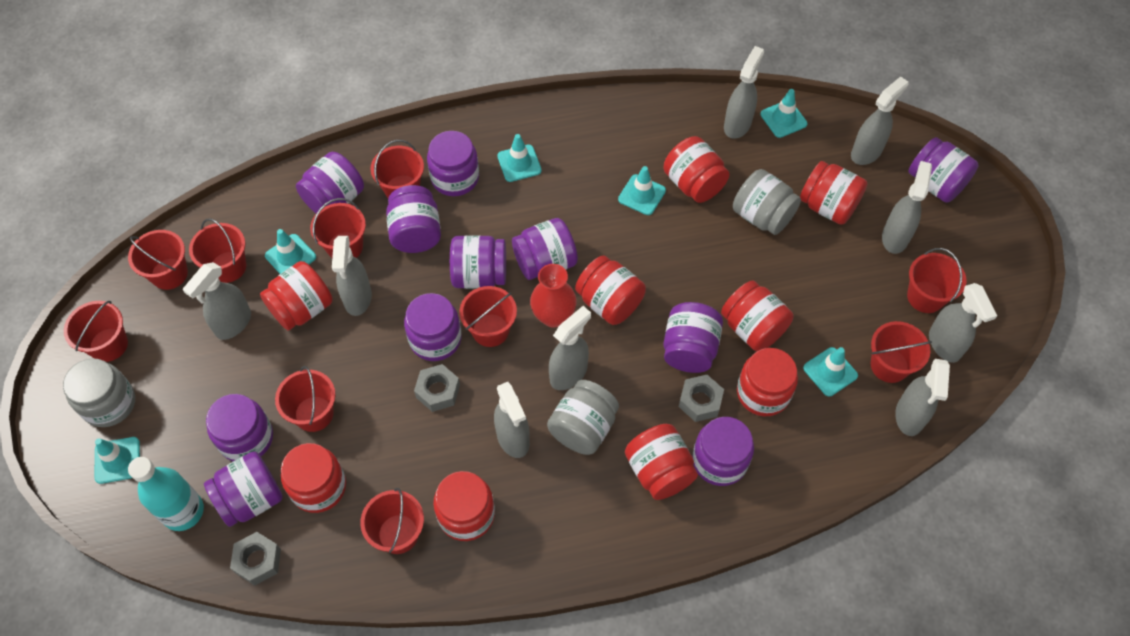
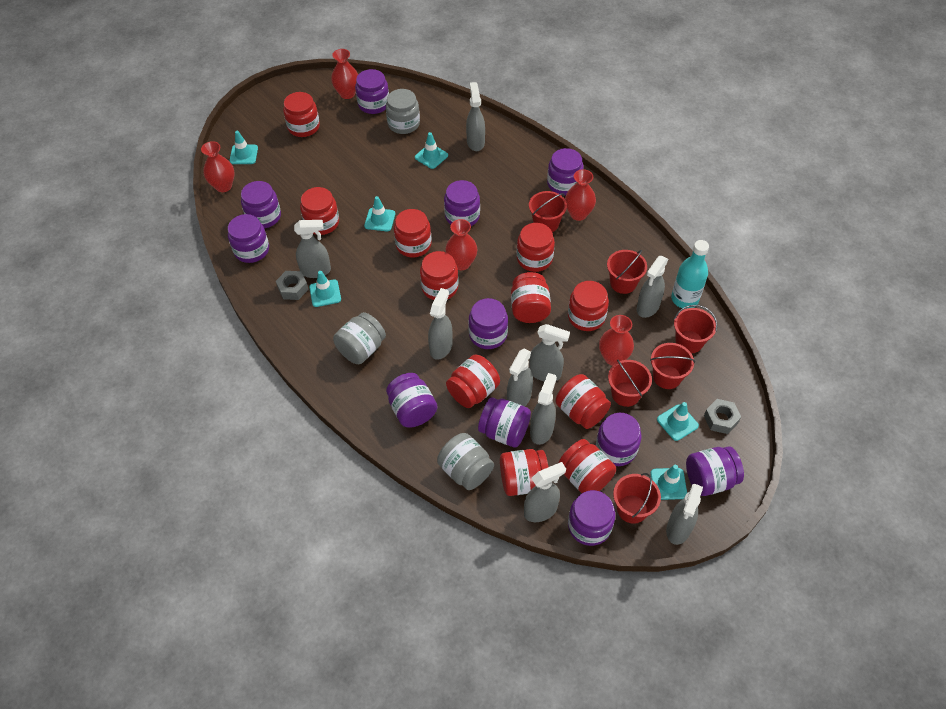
grey nut: [230,532,281,586] [414,364,460,412] [679,375,724,422] = 3 -> [276,271,309,300] [704,399,741,434] = 2
red bucket: [64,301,128,362] [128,230,188,290] [189,219,246,283] [275,366,335,432] [310,198,366,258] [360,488,424,554] [371,140,424,198] [460,286,517,347] [871,321,932,383] [907,248,966,313] = 10 -> [529,191,567,232] [607,250,647,294] [608,359,652,407] [613,473,661,524] [650,343,695,389] [674,305,717,353] = 6
red jar: [260,261,333,331] [281,443,346,513] [433,471,495,541] [575,255,646,325] [625,424,698,500] [663,136,729,203] [721,281,793,352] [737,348,798,416] [800,161,867,225] = 9 -> [283,92,320,137] [300,187,339,235] [394,209,431,257] [420,251,459,300] [446,355,500,408] [500,449,548,496] [511,272,551,323] [517,223,555,272] [556,374,611,429] [559,439,616,493] [568,281,609,331] = 11
red vase: [530,264,577,328] = 1 -> [201,141,234,192] [331,49,358,99] [445,219,477,270] [565,169,596,221] [599,315,634,366] = 5

